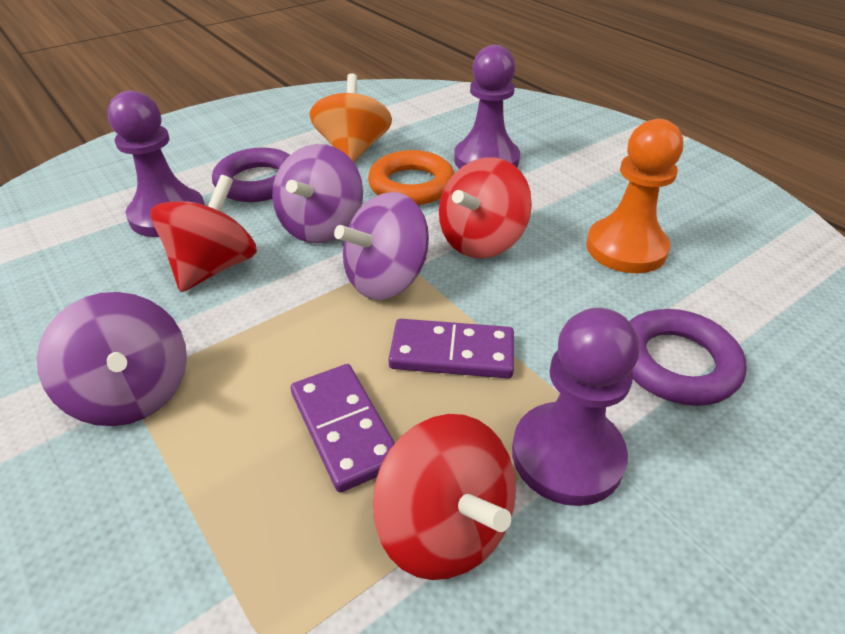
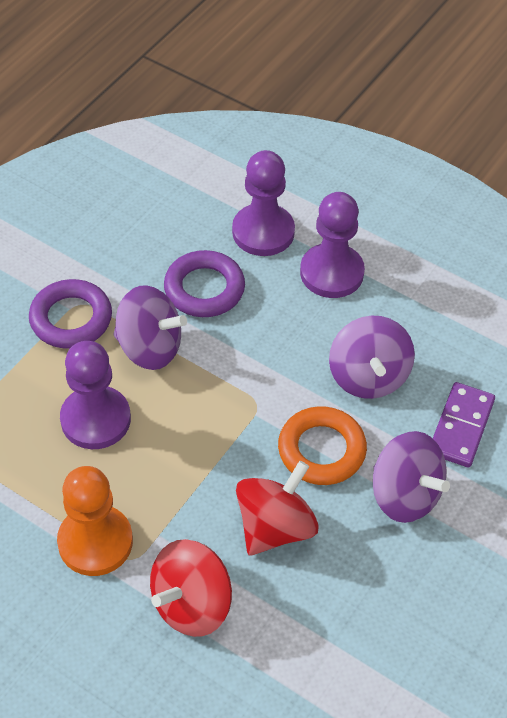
orange spinning top: [309,73,392,162] = 1 -> none = 0
purple domino: [291,364,395,492] [388,319,514,378] = 2 -> [433,382,495,468] = 1
red spinning top: [151,175,257,292] [373,414,516,580] [439,157,532,259] = 3 -> [150,539,232,637] [236,461,319,556] = 2

